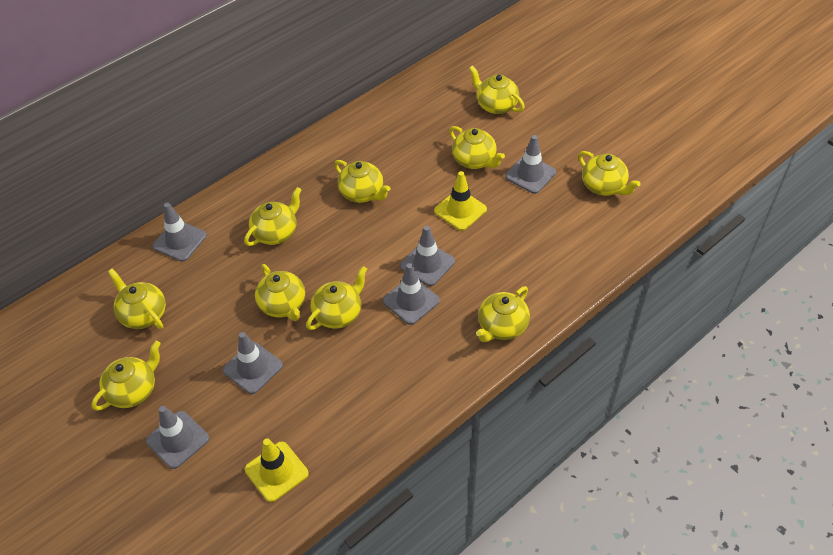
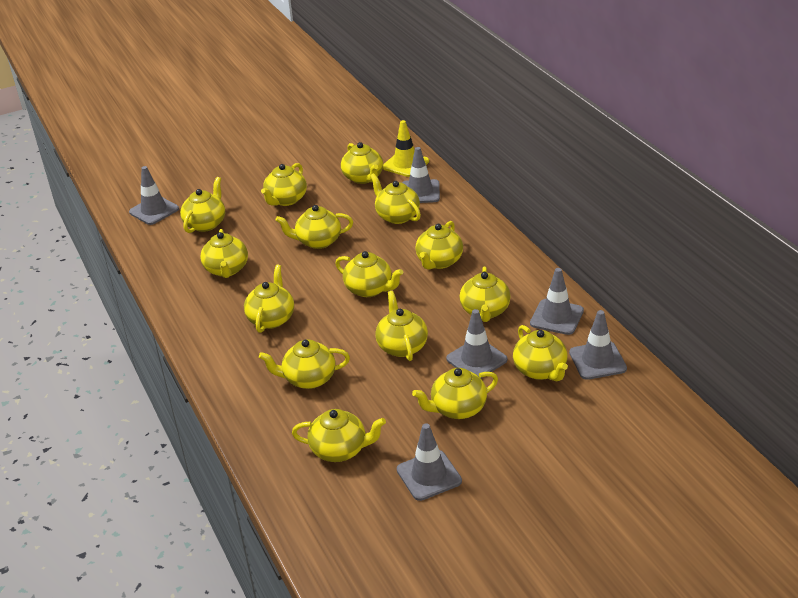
yellow teapot: [91,341,161,411] [108,269,166,329] [244,187,302,246] [255,264,305,321] [306,266,367,330] [334,160,391,203] [449,126,505,169] [469,65,525,114] [476,286,530,342] [578,151,641,196] = 10 -> [180,177,225,233] [200,229,248,278] [244,265,294,333] [259,340,350,389] [261,163,307,206] [275,205,353,249] [292,409,386,462] [335,251,403,297] [341,142,383,184] [370,173,421,224] [375,291,428,361] [412,368,498,419] [415,221,463,270] [460,267,511,322] [513,325,568,381] = 15
yellow traffic cone: [245,439,309,502] [434,171,487,231] = 2 -> [383,120,429,177] = 1

